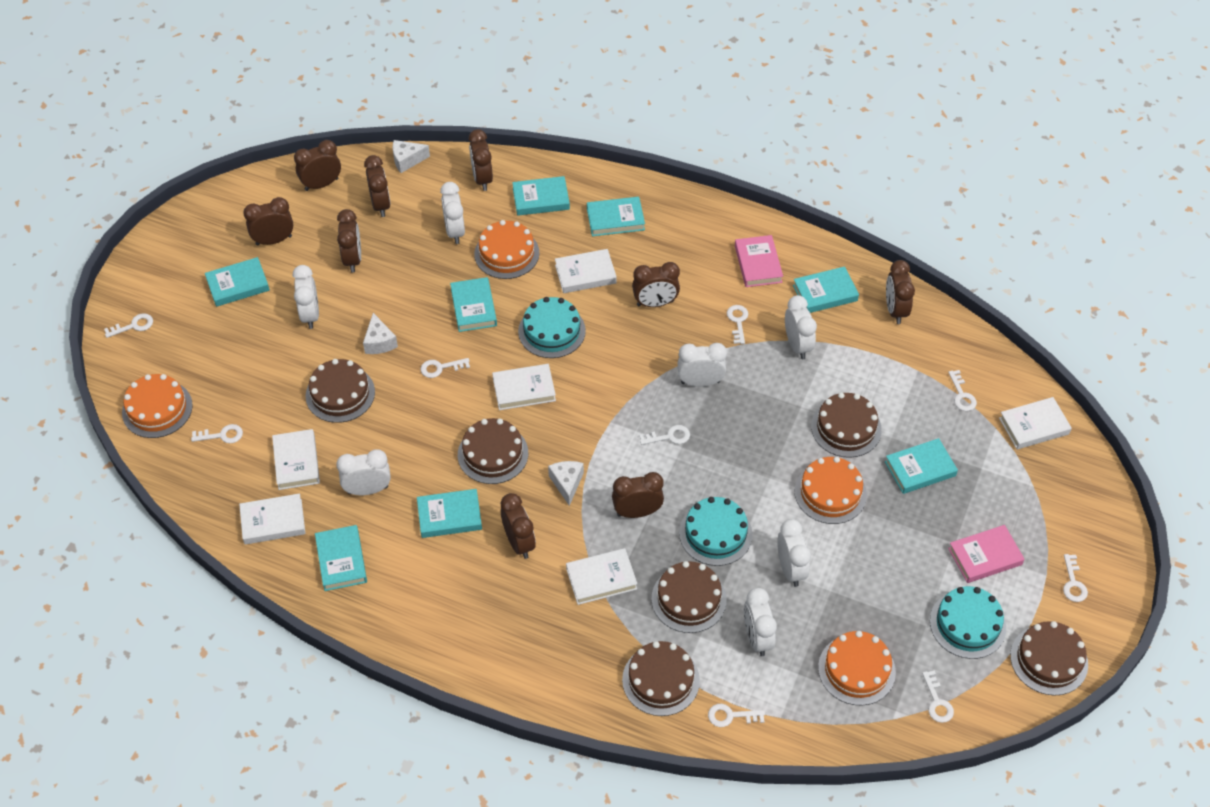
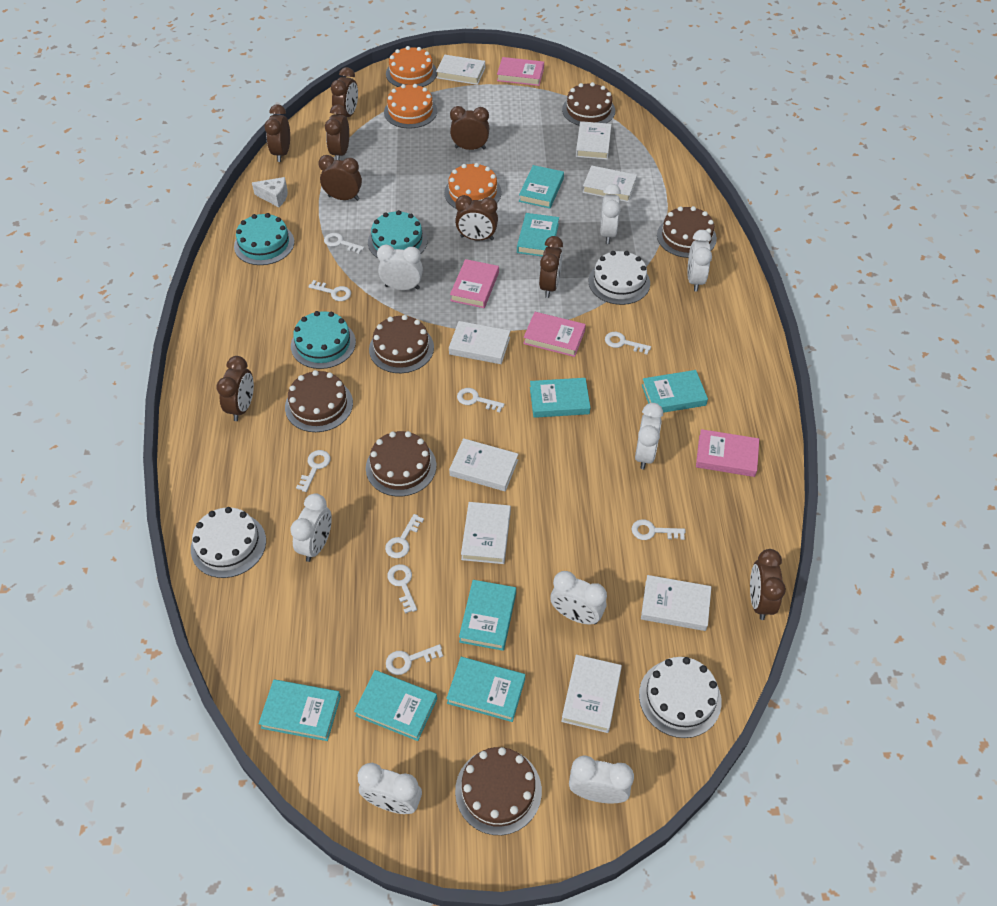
orange cake: [122,374,193,438] [474,220,539,279] [795,457,867,524] [818,631,896,705] = 4 -> [384,84,437,128] [386,46,437,87] [444,163,502,208] = 3
pink book: [735,235,783,287] [948,525,1024,583] = 2 -> [450,259,499,308] [497,57,544,86] [523,312,586,357] [696,429,759,477] = 4
white book: [239,493,306,545] [272,429,320,490] [492,364,556,410] [555,249,617,293] [566,548,637,605] [999,397,1072,449] = 6 -> [436,55,485,85] [449,321,510,364] [449,438,518,491] [461,502,511,564] [561,655,622,733] [576,121,611,160] [582,165,637,202] [641,575,711,631] = 8
white cake: none = 0 -> [191,507,266,578] [589,251,650,305] [639,657,722,738] = 3
white cheese: [363,313,398,354] [393,140,430,173] [548,461,584,506] = 3 -> [252,177,288,207] = 1
white clock: [293,265,319,329] [336,450,391,495] [440,182,465,244] [677,343,727,387] [744,588,777,656] [777,519,811,587] [785,295,817,359] = 7 -> [290,493,332,562] [357,763,422,814] [377,244,423,290] [550,571,607,625] [569,755,634,804] [600,184,621,244] [635,403,663,469] [687,230,712,291] = 8

